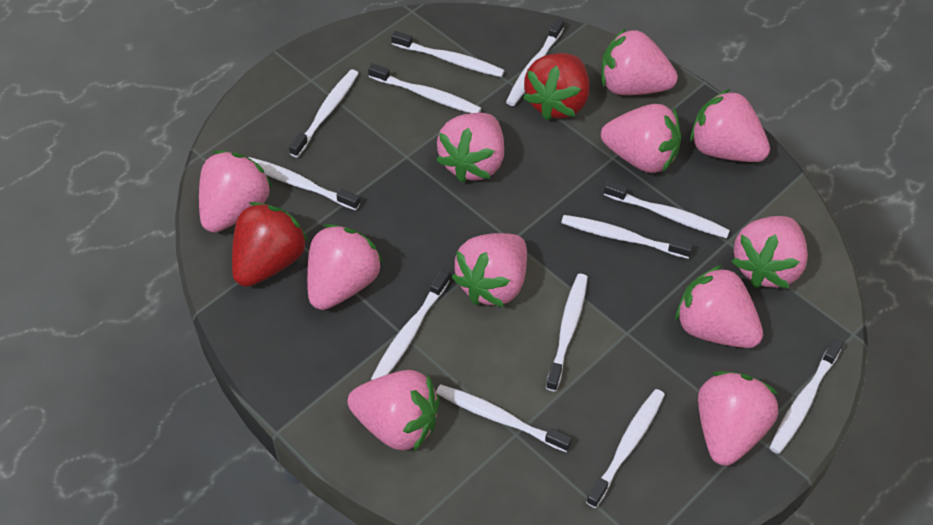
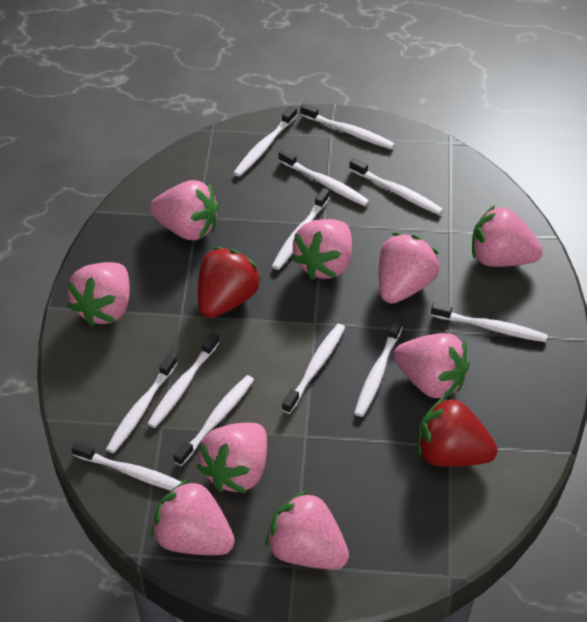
pink strawberry: [199,151,272,233] [307,224,383,310] [348,370,440,451] [436,113,504,183] [452,233,527,307] [601,104,681,173] [602,28,678,95] [675,265,763,348] [690,89,770,162] [698,371,778,466] [731,216,808,289] = 11 -> [67,262,130,326] [149,180,219,240] [151,479,235,555] [197,423,267,493] [266,490,349,569] [291,219,352,280] [379,233,440,304] [393,333,470,398] [472,205,543,267] = 9

